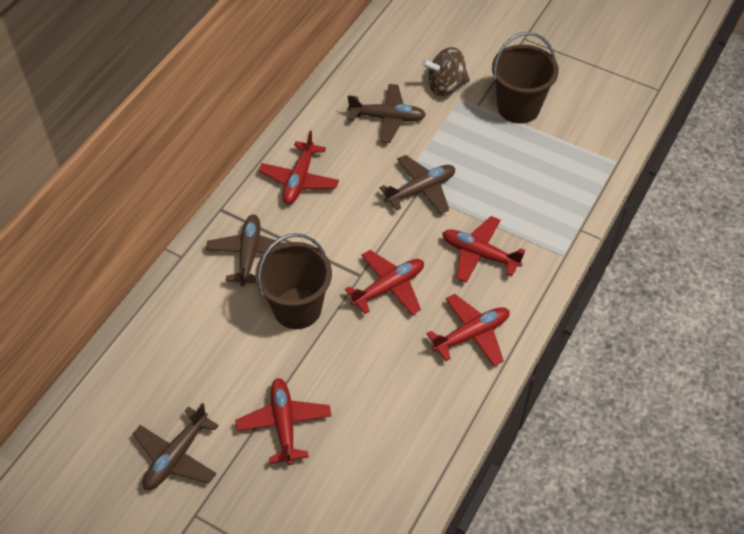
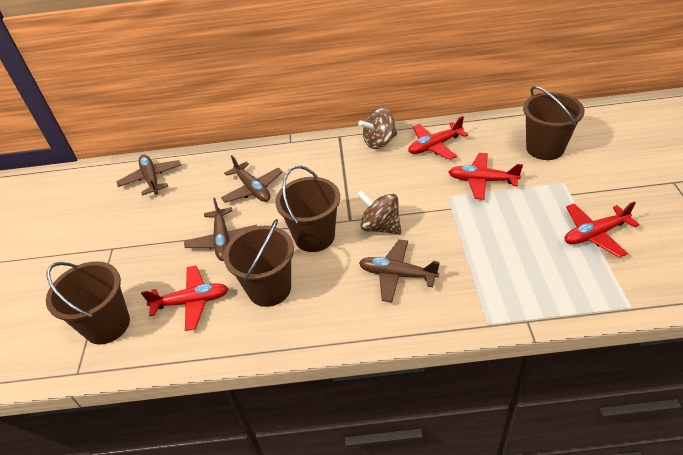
brown bucket: [255,233,332,329] [492,32,559,124] = 2 -> [46,261,130,344] [224,219,294,307] [275,166,340,252] [523,86,585,160] = 4
brown spinning top: [422,47,470,96] = 1 -> [357,190,401,235] [358,108,397,149] = 2
red plane: [235,378,331,465] [258,131,339,204] [345,250,424,315] [426,294,510,366] [442,216,525,283] = 5 -> [141,266,229,331] [408,116,468,160] [449,153,523,200] [564,201,639,258] = 4

